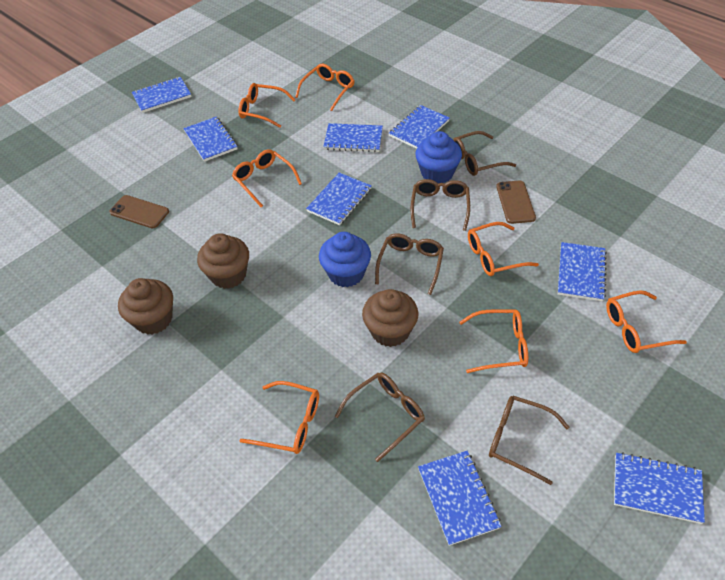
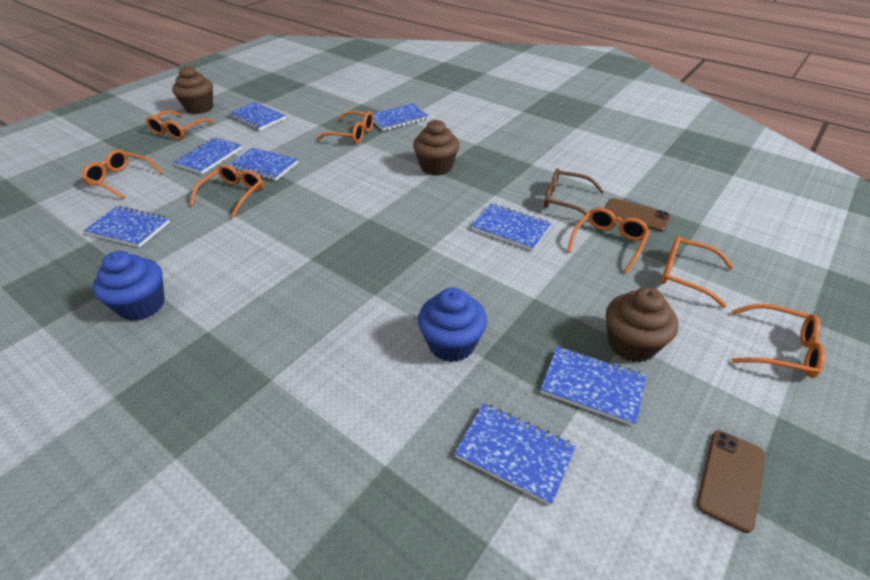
brown glasses: [335,372,425,462] [375,233,444,295] [411,179,470,231] [453,131,516,176] [489,396,569,485] = 5 -> [544,168,605,215] = 1

